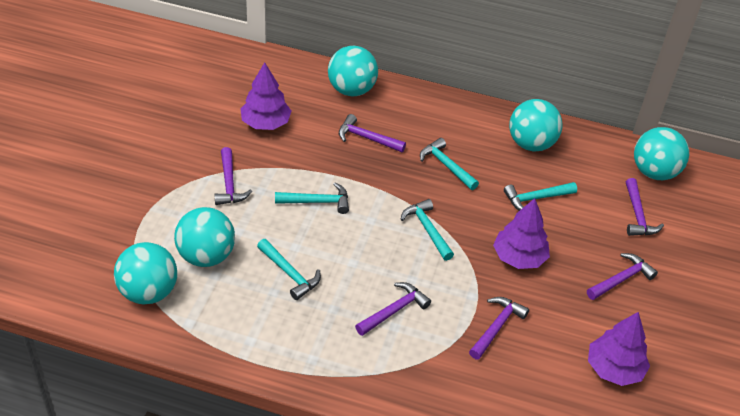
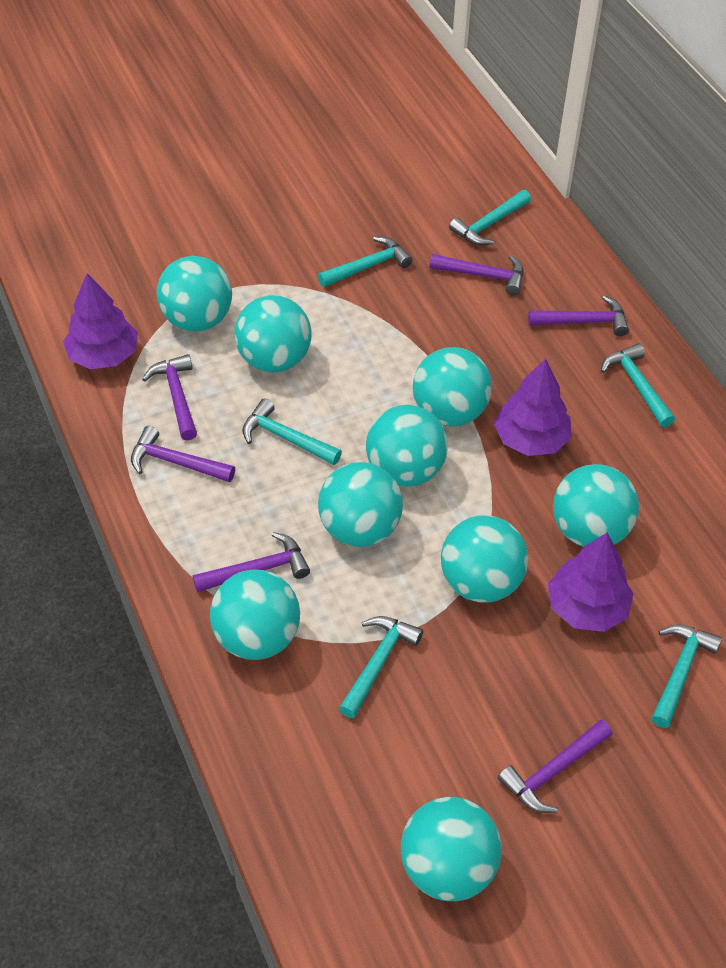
turquoise ball: [114,242,177,304] [174,207,235,267] [328,46,378,96] [509,99,562,152] [634,127,689,180] = 5 -> [156,256,232,332] [210,569,300,660] [234,295,312,372] [318,462,403,547] [366,405,448,487] [401,797,502,901] [413,347,492,427] [441,515,528,603] [553,464,639,547] = 9
turquoise hammer: [257,239,321,300] [275,183,349,214] [400,199,454,261] [420,138,479,190] [504,182,577,211] = 5 -> [242,398,342,465] [318,236,413,287] [339,616,423,718] [449,190,531,245] [601,343,675,427] [651,624,722,728] = 6

